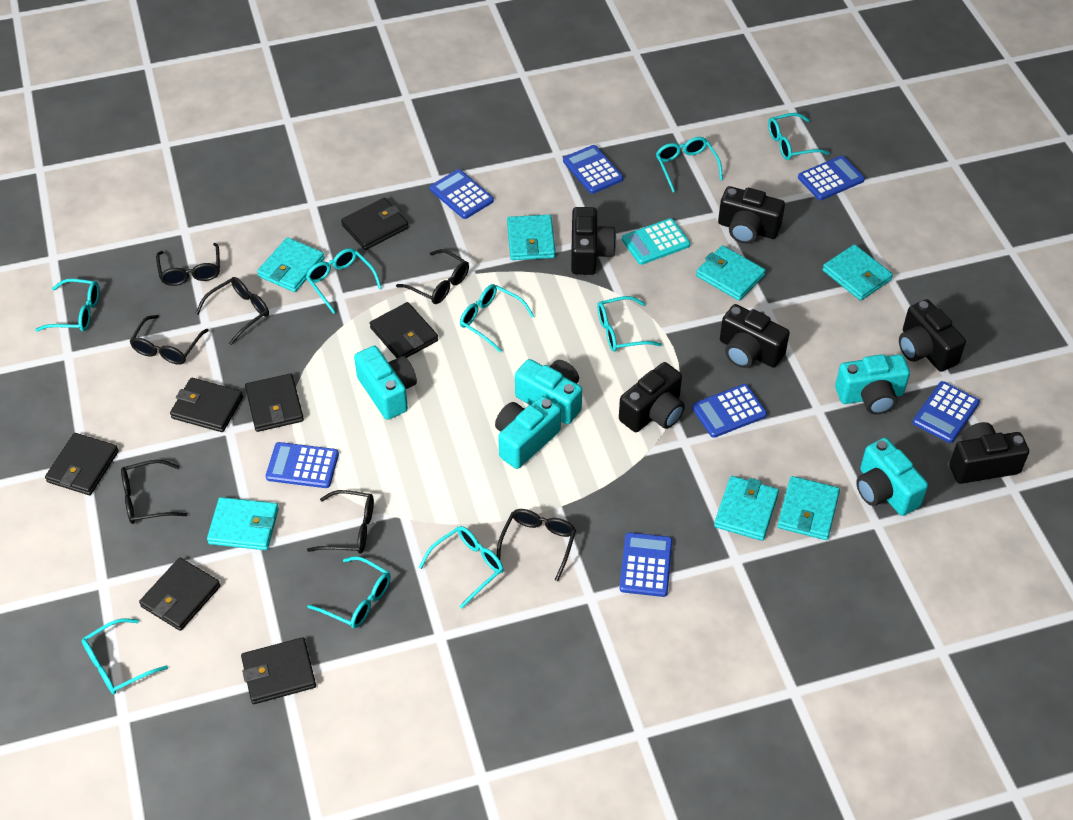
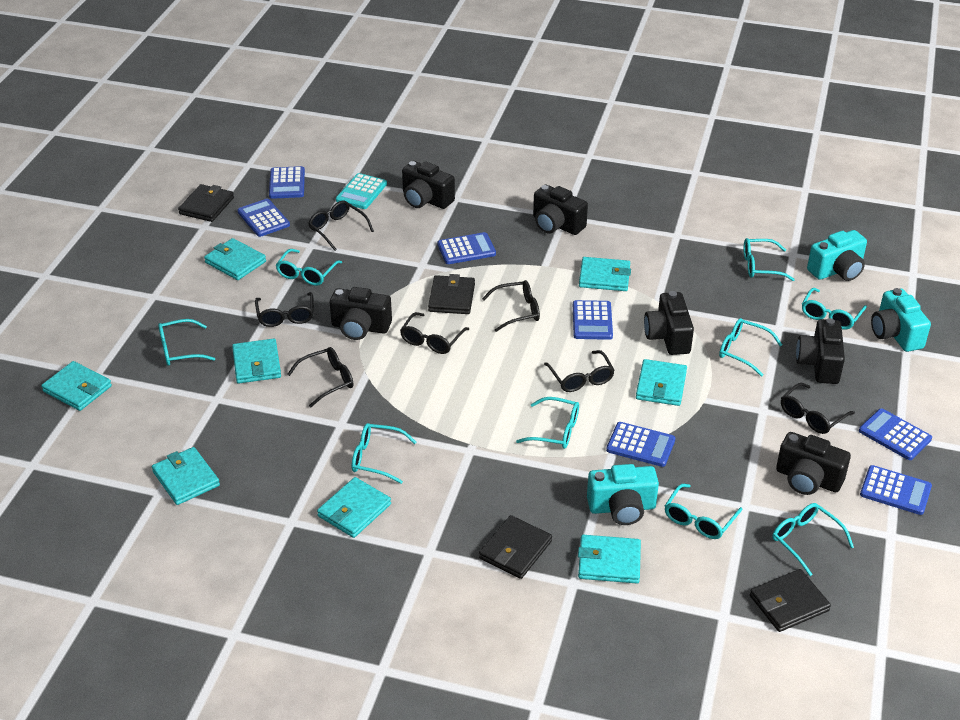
black wallet: [45,433,119,495] [139,558,221,631] [170,378,243,432] [241,637,316,704] [245,373,304,432] [341,198,409,250] [370,302,438,358] = 7 -> [178,184,234,222] [428,274,475,314] [479,515,552,579] [750,569,831,632] = 4
turquoise camera: [354,346,417,420] [495,396,561,469] [515,359,582,425] [835,354,910,415] [856,438,928,516] = 5 -> [587,464,659,525] [807,230,867,281] [871,288,931,352] = 3
turquoise wallet: [207,497,279,550] [257,237,325,292] [507,215,555,260] [696,245,766,301] [714,476,779,541] [777,476,840,540] [823,244,893,301] = 7 -> [41,361,112,411] [152,447,220,505] [204,238,266,280] [232,339,281,383] [317,477,391,538] [578,535,641,584] [579,257,631,291] [636,359,687,406] = 8

